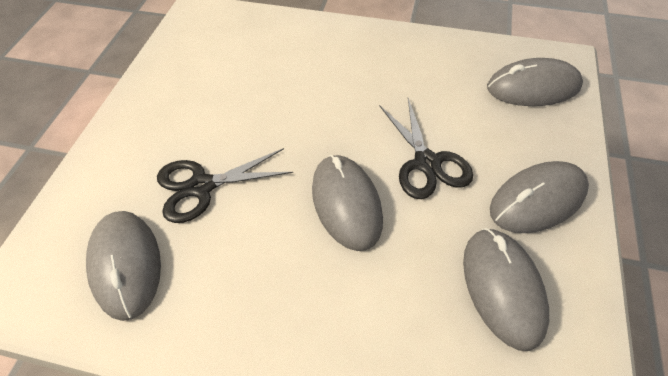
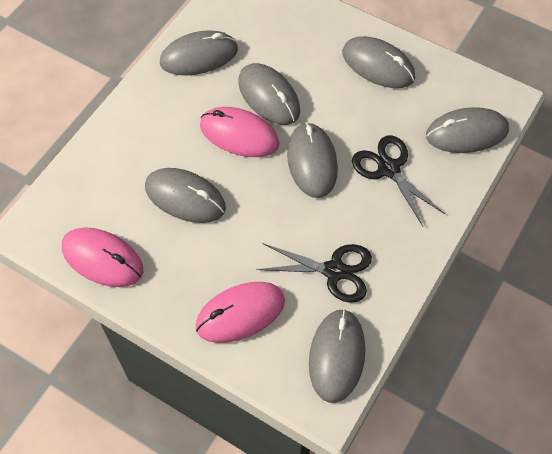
grey mouse: [86,211,161,321] [312,155,383,251] [463,228,549,351] [487,58,583,106] [490,161,589,233] = 5 -> [145,168,226,223] [160,30,238,76] [238,63,300,125] [287,122,338,198] [309,309,365,403] [342,36,415,88] [426,107,509,153] = 7
pink mouse: none = 0 -> [62,227,143,287] [195,282,285,343] [200,107,279,157] = 3

